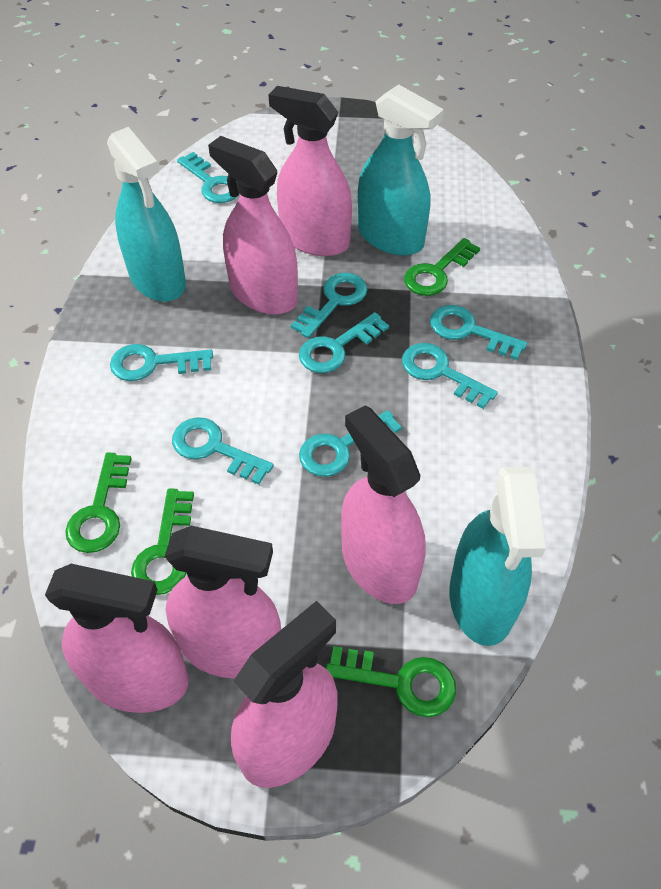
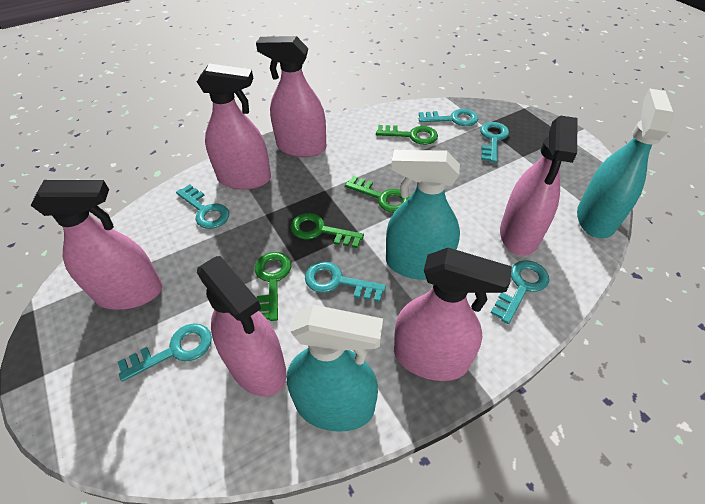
turquoise key: [110,344,213,381] [172,417,274,485] [177,152,239,203] [291,273,367,338] [299,312,389,373] [299,410,402,477] [402,343,498,409] [430,305,527,360] = 8 -> [118,323,212,382] [176,184,229,229] [305,261,386,302] [419,109,478,126] [480,122,509,163] [491,260,549,324] = 6

